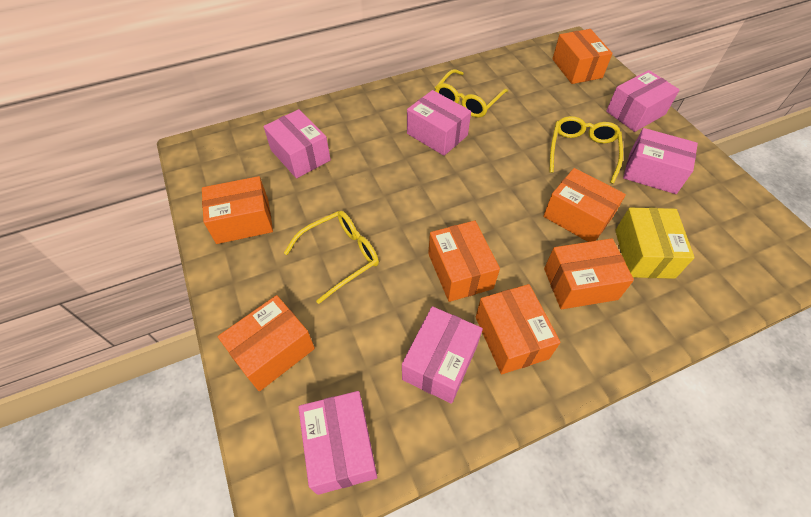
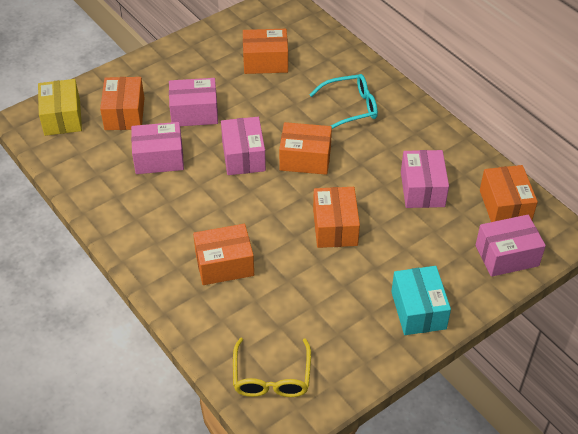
orange box: [202,176,273,244] [218,295,315,391] [428,221,500,302] [476,284,561,374] [543,168,626,242] [544,238,634,309] [552,29,613,84] = 7 -> [100,77,144,130] [193,224,254,285] [243,29,288,74] [279,122,332,175] [313,187,360,248] [480,165,538,222] = 6
pink box: [263,109,331,178] [298,391,377,495] [402,306,483,404] [407,90,471,156] [606,70,679,132] [623,128,698,194] = 6 -> [131,122,184,174] [169,78,218,126] [221,117,266,175] [401,150,449,208] [476,215,546,277] = 5
turquoise box: none = 0 -> [391,266,451,335] = 1
turquoise glasses: none = 0 -> [309,74,378,129] = 1
yellow glasses: [284,211,379,304] [435,69,508,118] [549,116,623,184] = 3 -> [233,338,311,397] = 1

